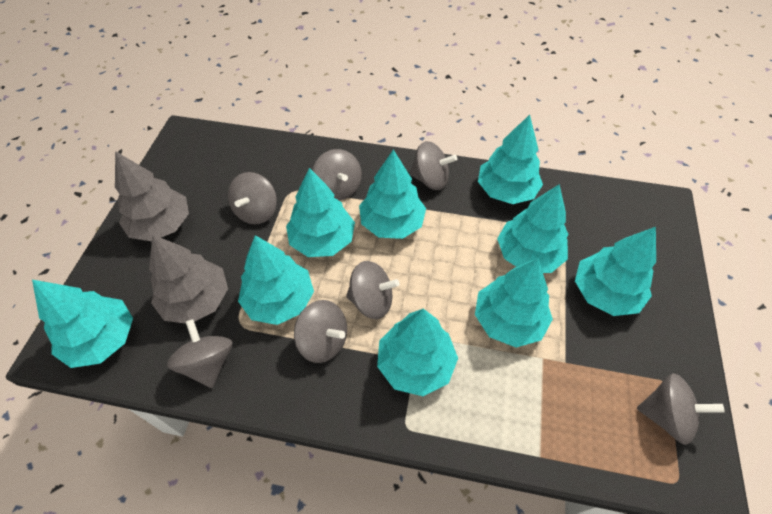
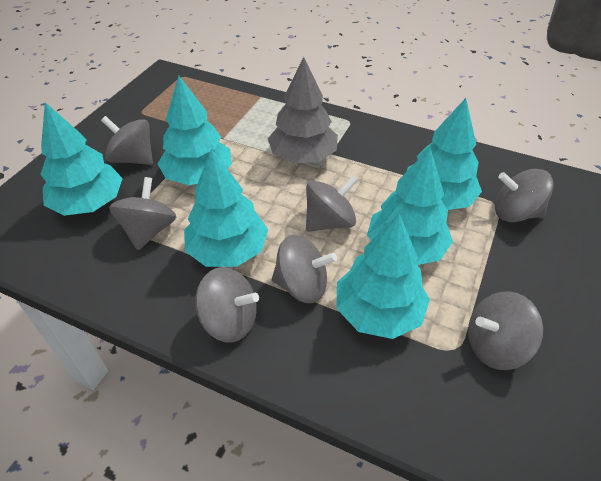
grey tree: [115,151,189,241] [149,235,228,323] = 2 -> [268,57,338,163] = 1
turquoise tree: [32,280,133,368] [238,235,314,325] [286,168,355,257] [359,149,426,239] [377,308,458,396] [475,258,553,348] [478,115,543,204] [497,184,568,273] [575,227,656,316] = 9 -> [40,102,123,216] [158,76,232,186] [184,149,268,267] [337,214,430,339] [367,147,453,265] [407,98,482,210] = 6

